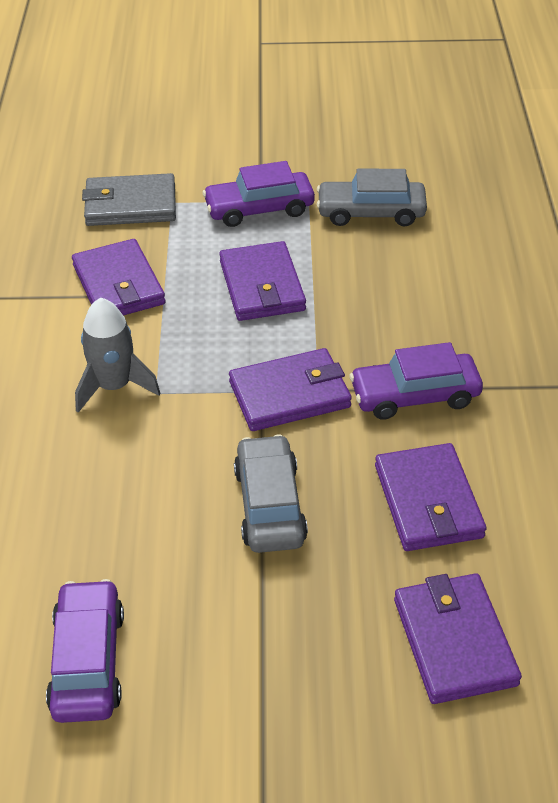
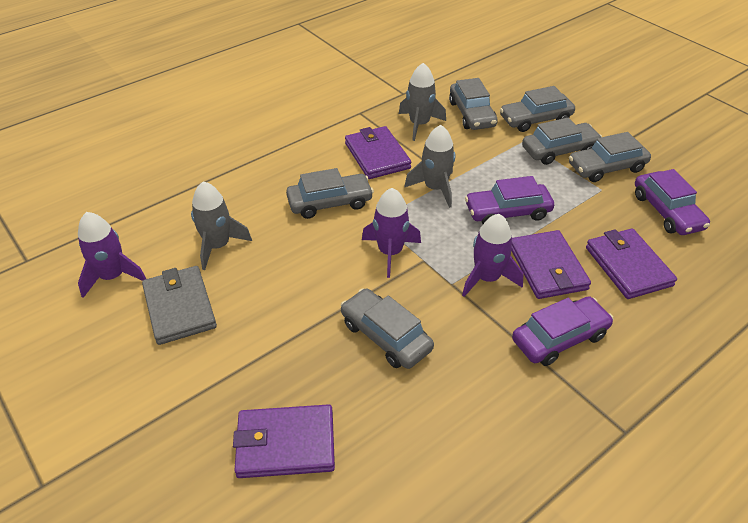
grey car: [234,434,308,553] [317,169,427,227] = 2 -> [286,168,374,219] [341,288,434,369] [449,78,498,130] [500,86,575,132] [522,118,602,165] [569,132,651,182] = 6
grey rocket: [75,297,160,413] = 1 -> [191,181,252,270] [399,63,446,141] [404,125,456,208] = 3
purple rocket: none = 0 -> [78,212,146,298] [362,188,421,278] [462,214,523,297] = 3
purple wallet: [72,239,165,316] [219,241,306,321] [229,348,352,431] [375,443,487,551] [394,573,522,704] = 5 -> [233,404,335,478] [345,126,411,179] [511,230,591,299] [586,228,677,299] = 4

